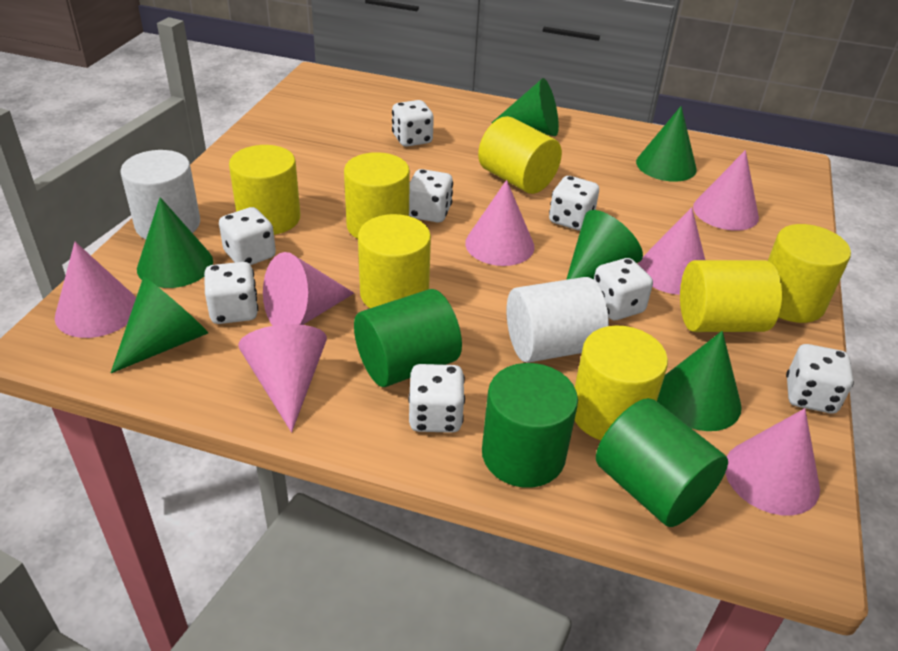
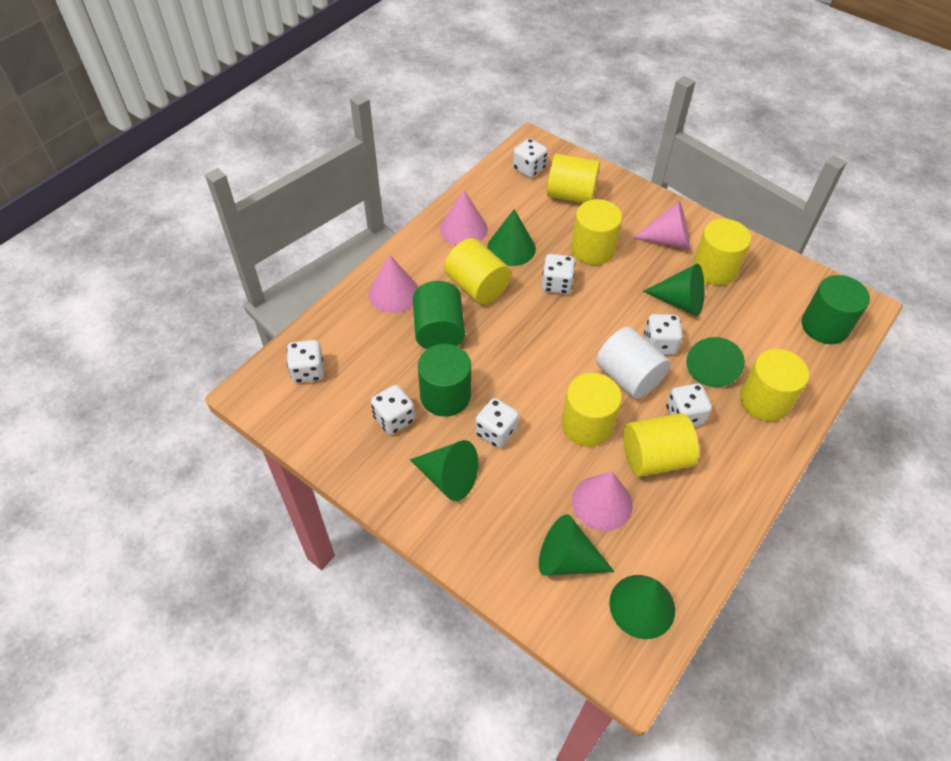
pink cone: [55,242,136,338] [238,324,327,432] [263,252,354,326] [465,180,535,266] [638,207,705,295] [693,150,759,231] [725,408,820,515] = 7 -> [369,255,418,313] [440,190,488,245] [572,472,633,531] [633,201,690,249] = 4
white cylinder: [121,150,200,239] [507,277,609,363] = 2 -> [596,327,670,399] = 1
white dice: [204,262,258,324] [219,207,276,265] [392,100,434,147] [408,364,465,433] [409,169,453,223] [549,176,599,230] [594,258,653,320] [786,344,854,413] = 8 -> [287,340,324,383] [371,385,415,435] [475,398,519,448] [513,138,548,178] [542,254,575,294] [644,314,683,355] [666,383,712,426] = 7

